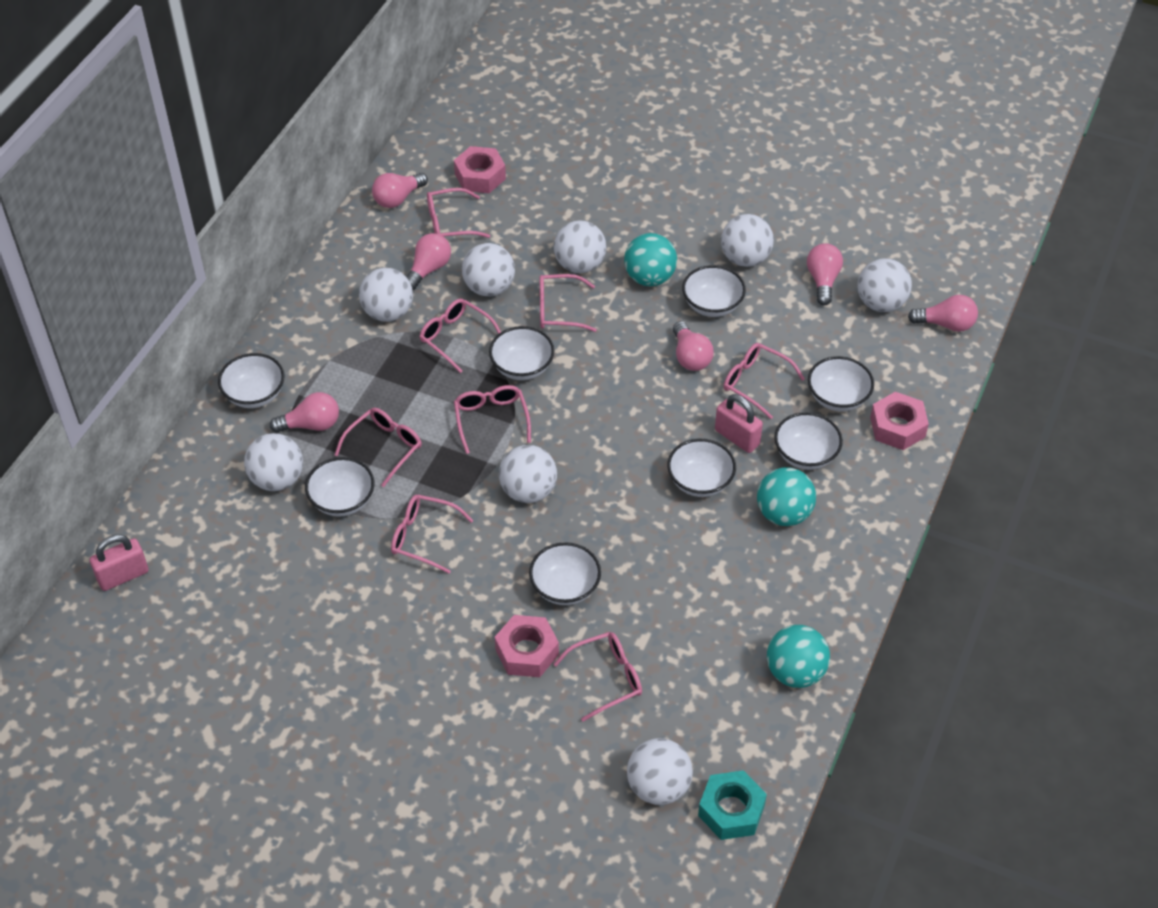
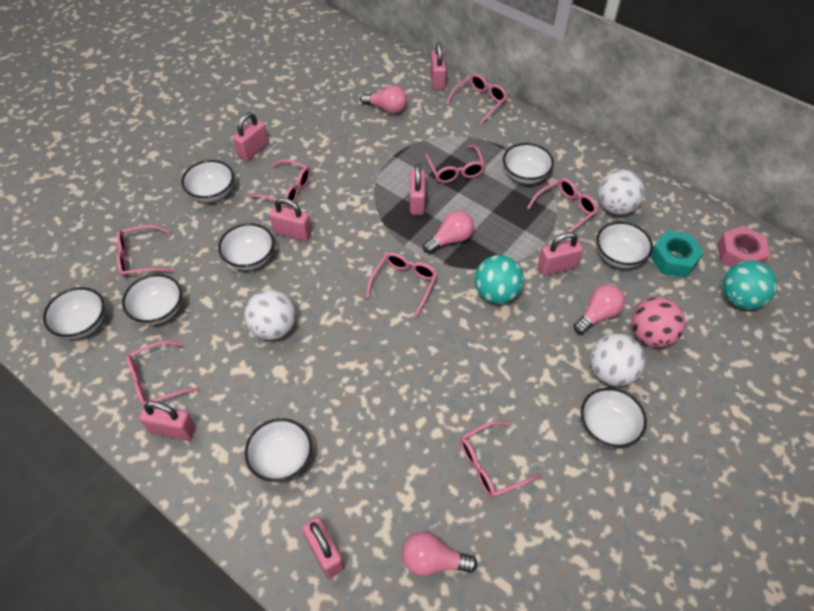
pink ball: none = 0 -> [632,297,685,348] = 1
pink light bulb: [270,392,339,433] [372,173,428,208] [407,233,451,290] [673,321,714,371] [807,243,843,306] [908,295,978,332] = 6 -> [360,85,407,114] [402,532,477,576] [423,211,474,254] [574,284,625,334] = 4
pink nut: [454,146,506,193] [495,615,559,677] [870,392,929,450] = 3 -> [717,226,770,268] = 1
pink padlock: [90,535,149,591] [715,394,763,453] = 2 -> [139,401,196,441] [233,112,269,161] [269,198,312,241] [302,517,344,578] [410,164,425,215] [431,42,446,90] [538,232,583,275] = 7
turquoise ball: [624,233,677,286] [757,467,816,526] [767,625,830,688] = 3 -> [474,255,524,304] [723,260,777,310] = 2
white ball: [244,433,303,491] [359,268,413,322] [462,243,515,296] [499,445,557,503] [554,220,606,273] [627,738,693,805] [721,214,774,267] [858,258,912,312] = 8 -> [244,289,296,340] [590,333,645,386] [598,170,644,215] = 3

